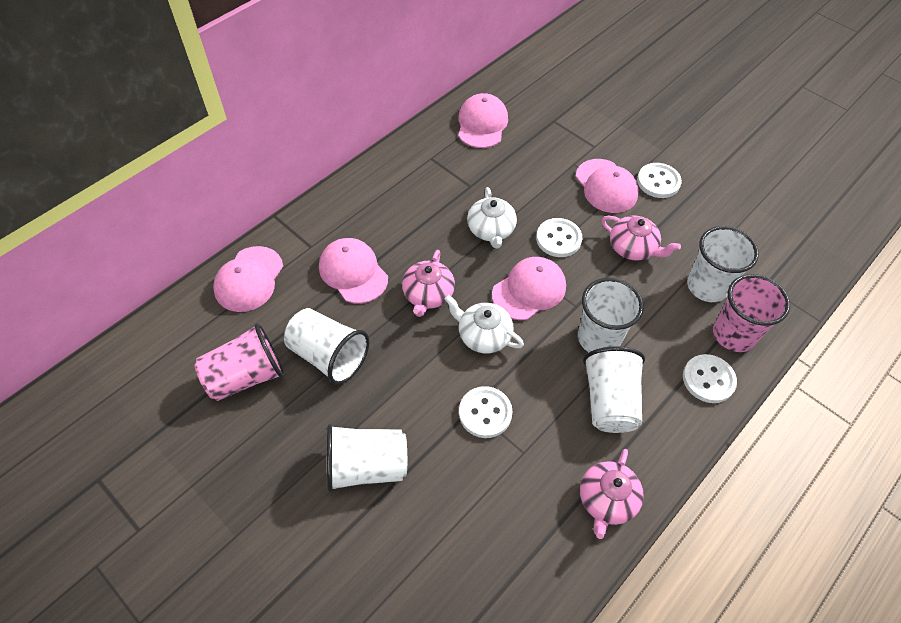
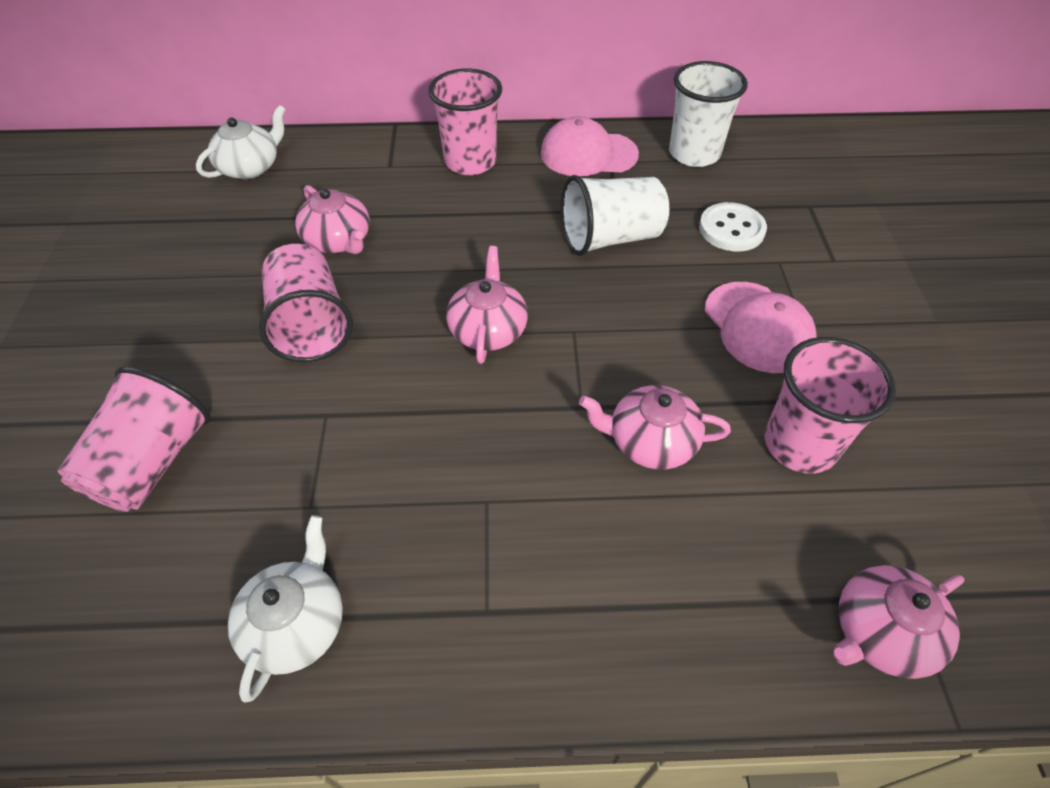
pink cap: [213,246,283,312] [319,238,388,304] [458,93,508,148] [492,257,566,320] [576,159,639,213] = 5 -> [540,116,639,176] [705,282,816,373] = 2
pink cup: [194,323,284,401] [713,274,790,352] = 2 -> [58,366,211,512] [259,244,353,362] [428,68,502,175] [765,337,896,474] = 4
pink teapot: [402,250,455,317] [580,449,644,539] [601,216,681,260] = 3 -> [295,185,370,254] [446,246,528,364] [579,385,731,469] [833,565,964,679] = 4
white button: [459,386,512,438] [536,218,582,257] [637,163,682,198] [683,354,737,403] = 4 -> [699,202,767,252] = 1
white cup: [284,308,369,385] [327,424,407,492] [578,278,644,352] [583,346,645,433] [687,226,759,302] = 5 -> [561,175,669,256] [669,61,748,167] = 2

